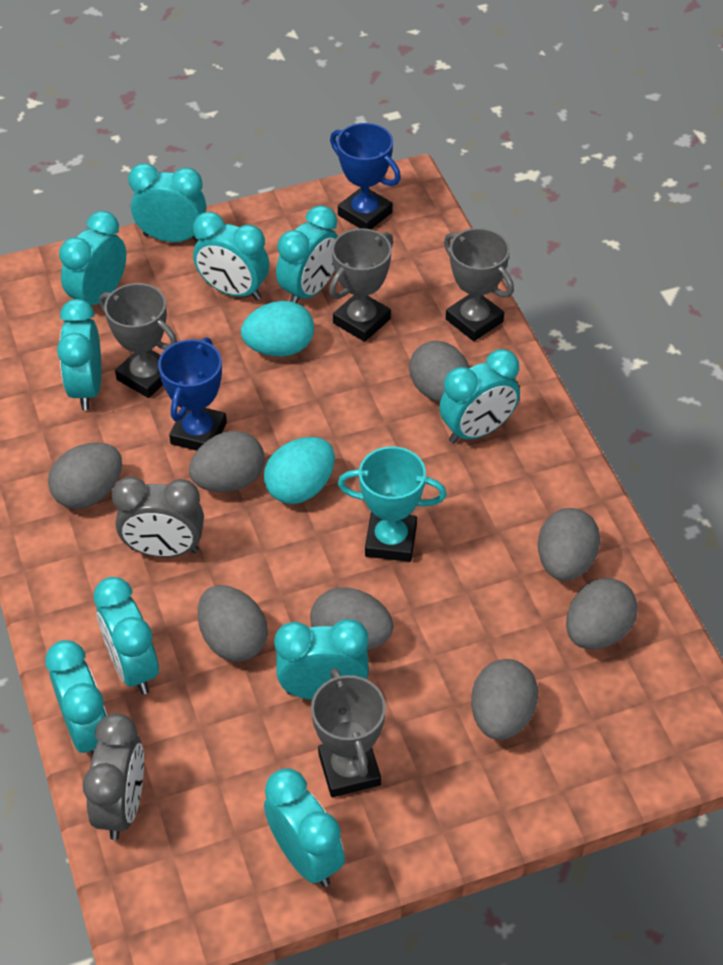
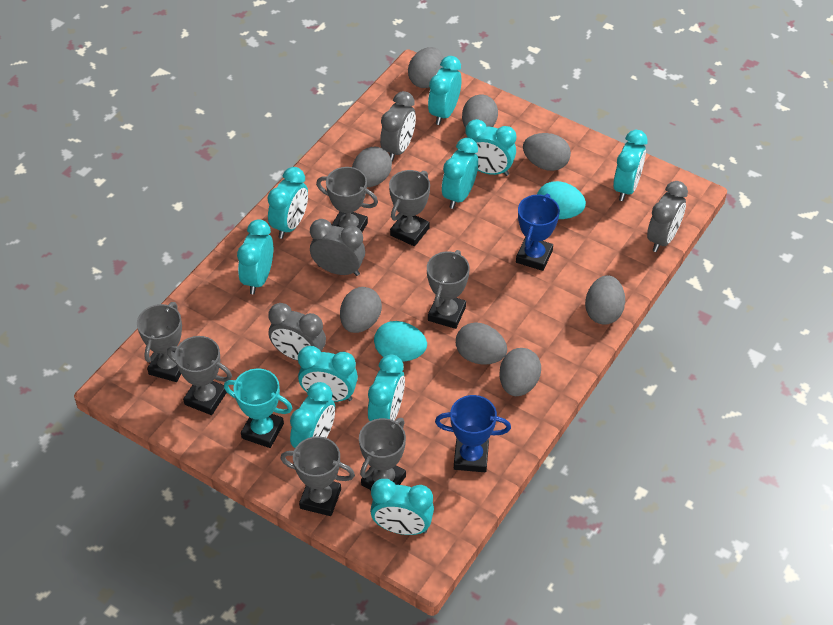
grey clock: [83,713,144,840] [112,477,204,557] = 2 -> [269,303,326,361] [310,219,365,276] [380,91,416,162] [647,181,688,252] = 4
grey trophy: [99,283,177,398] [311,668,386,797] [329,228,393,342] [444,228,514,341] = 4 -> [137,302,182,382] [167,336,232,415] [280,436,355,516] [316,167,378,232] [359,418,406,490] [389,170,430,246] [427,250,470,329] = 7

